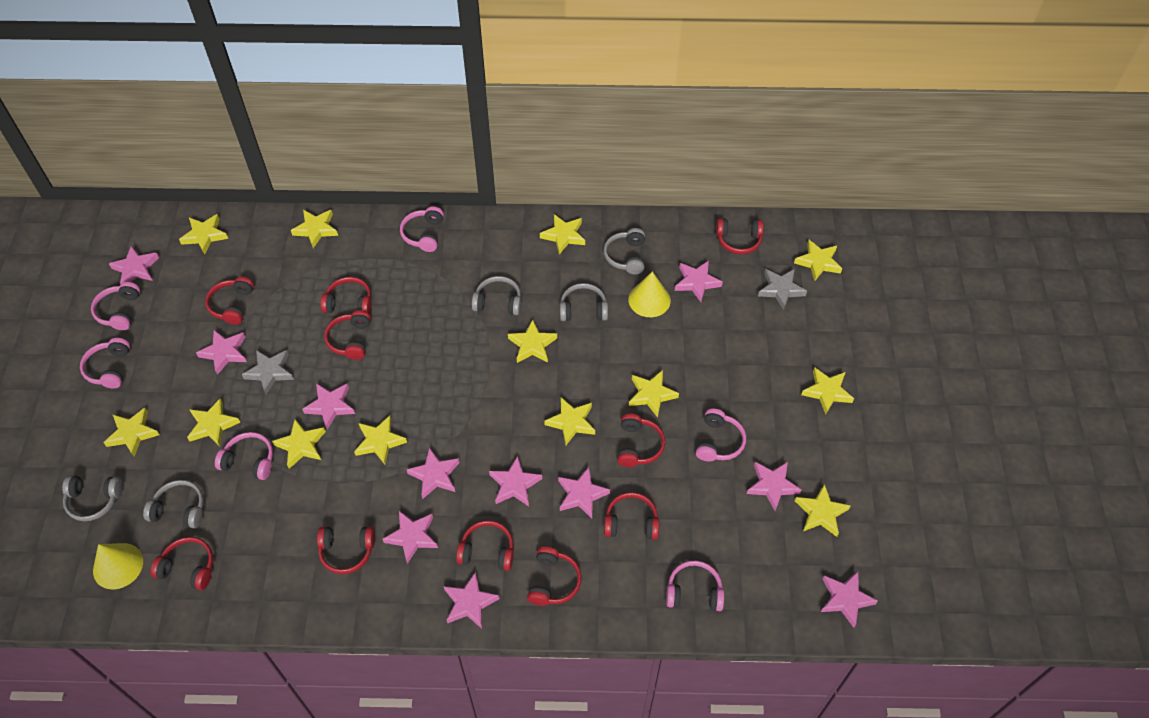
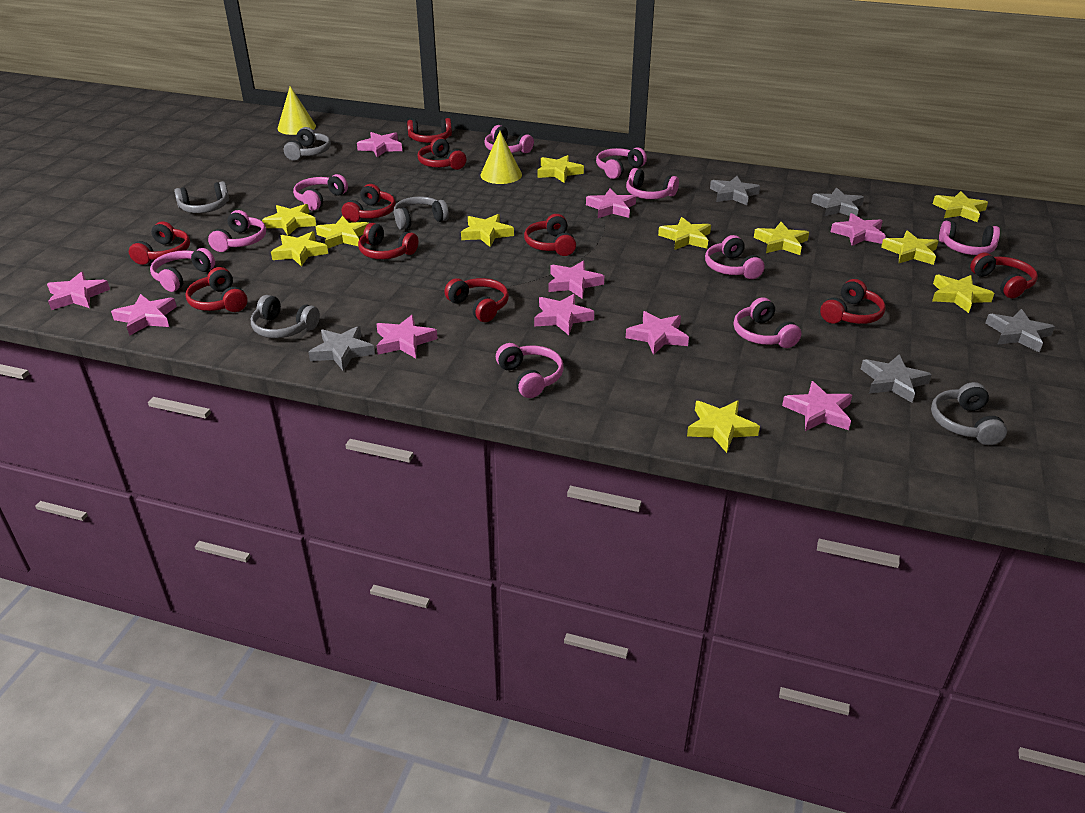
grey star: [242,350,294,394] [758,269,807,310] = 2 -> [308,326,375,371] [710,176,760,205] [811,188,864,216] [861,354,932,403] [985,309,1055,352] = 5
pink headphones: [80,338,130,388] [91,282,140,330] [215,432,273,480] [400,206,444,252] [666,561,724,611] [696,408,746,462] = 6 -> [150,248,215,292] [208,210,266,252] [293,174,348,211] [484,125,534,153] [496,343,564,398] [596,147,647,179] [626,168,679,199] [705,235,765,279] [734,297,801,348] [939,221,1000,255] = 10
pink star: [109,246,159,284] [196,330,247,375] [302,383,355,430] [383,511,438,564] [407,447,460,499] [443,572,500,629] [489,456,542,506] [558,467,610,519] [675,261,723,302] [747,462,801,511] [821,571,878,628] = 11 -> [47,271,110,310] [111,294,177,336] [357,132,402,157] [376,315,438,358] [534,294,594,335] [549,261,604,299] [586,189,636,218] [626,311,689,355] [782,381,852,431] [831,213,886,246] = 10
yellow star: [103,408,160,457] [179,214,228,254] [187,398,241,446] [272,419,326,469] [291,210,338,248] [354,415,407,464] [508,319,557,363] [540,214,585,254] [544,397,595,445] [629,370,679,417] [794,240,842,282] [795,484,851,537] [801,367,854,415] = 13 -> [262,204,316,236] [271,231,328,267] [316,216,369,248] [461,214,514,247] [537,155,584,183] [658,217,711,250] [687,400,760,453] [754,222,809,255] [881,230,938,265] [932,274,994,313] [933,191,988,222] = 11

